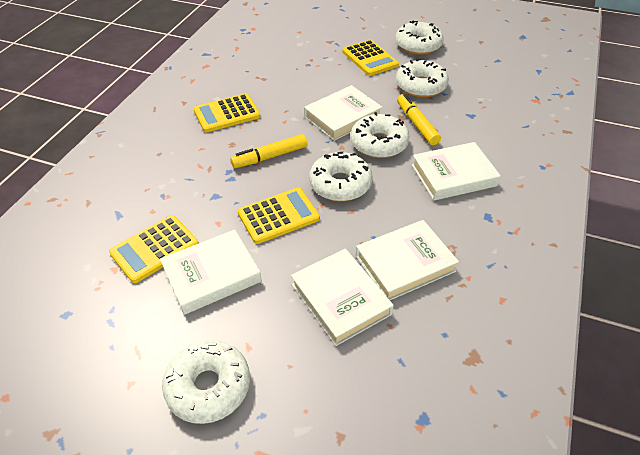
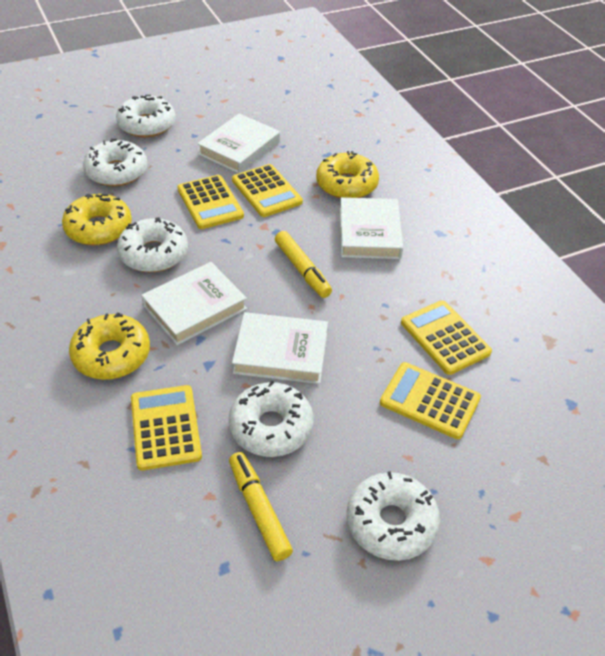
white book: [160,229,262,315] [291,249,394,346] [304,85,383,141] [356,220,459,300] [412,142,501,201] = 5 -> [141,262,247,345] [197,114,280,174] [232,312,328,384] [340,197,403,259] = 4
yellow calculator: [109,215,199,283] [193,93,261,132] [237,188,320,244] [342,40,399,76] = 4 -> [131,385,202,471] [177,175,244,229] [232,164,303,217] [380,362,481,439] [401,300,492,375] = 5
yellow donut: none = 0 -> [62,194,132,246] [69,312,150,380] [316,151,379,199] = 3

